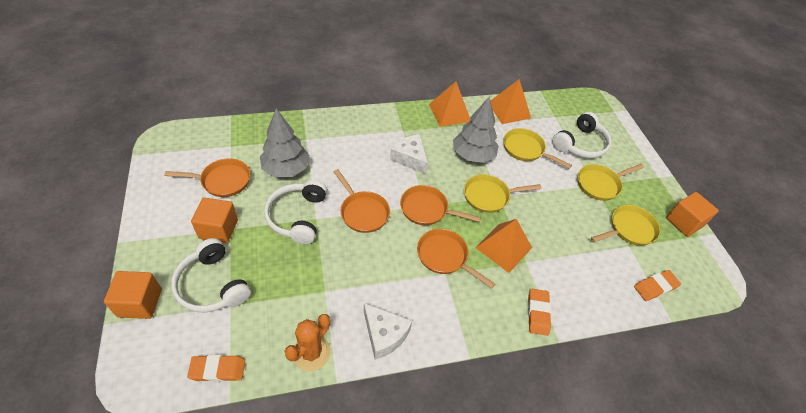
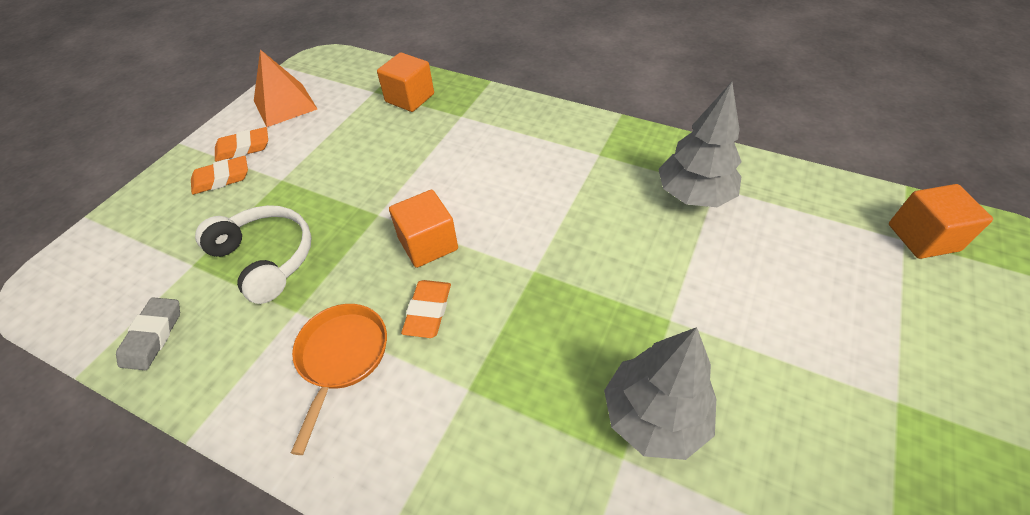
grey eraser: none = 0 -> [116,297,180,370] = 1
orange cactus: [285,314,331,371] = 1 -> none = 0
orange pan: [164,158,250,197] [334,169,390,233] [400,185,481,225] [417,229,495,288] = 4 -> [291,304,387,455] = 1
orange pyramid: [429,81,471,127] [475,219,532,273] [491,79,531,124] = 3 -> [254,49,317,127] = 1
white cheese: [364,303,412,360] [390,134,428,174] = 2 -> none = 0
white headphones: [171,238,251,313] [264,180,327,244] [552,112,612,158] = 3 -> [195,205,312,304] = 1
yellow pan: [464,174,541,213] [503,128,572,169] [578,164,644,201] [591,205,661,246] = 4 -> none = 0

